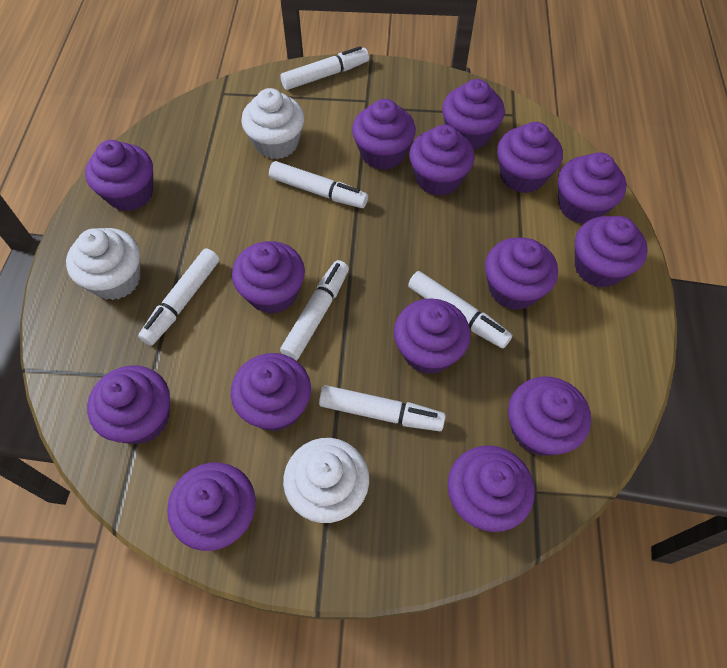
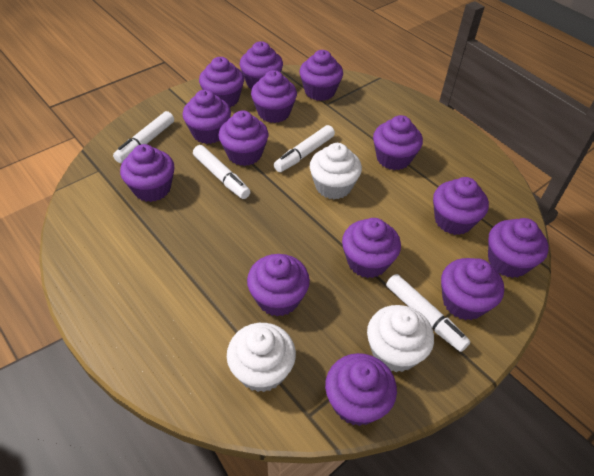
purple cupcake: [85,140,153,211] [87,366,170,444] [167,462,256,551] [231,353,311,431] [232,241,305,314] [352,99,416,170] [394,298,470,374] [409,125,475,196] [442,79,505,150] [448,445,535,532] [485,237,558,310] [497,122,563,193] [508,376,591,456] [558,152,626,224] [575,216,648,288] = 15 -> [120,144,175,202] [182,90,231,144] [199,57,244,108] [219,111,268,166] [240,41,283,90] [247,254,310,317] [251,70,297,123] [299,50,343,101] [325,353,397,426] [342,218,401,278] [373,115,423,170] [433,177,489,235] [441,258,504,320] [488,218,549,278] = 14
white marker: [138,249,219,346] [269,161,368,208] [280,46,369,90] [280,260,349,360] [319,385,446,431] [408,271,512,348] = 6 -> [113,111,174,163] [193,145,250,199] [274,125,335,172] [386,274,471,352] = 4

